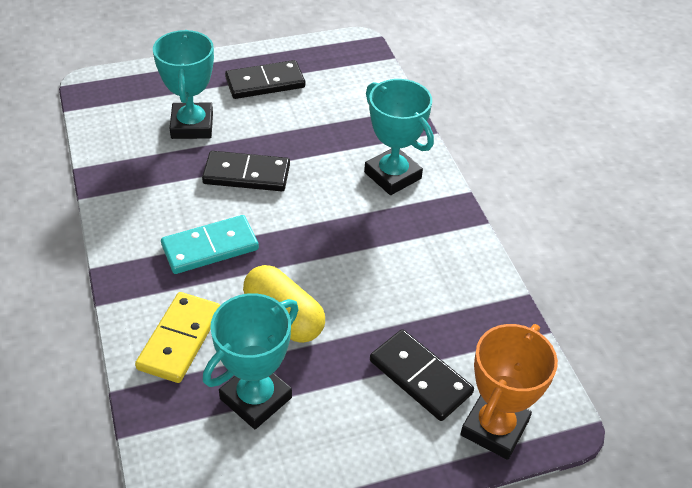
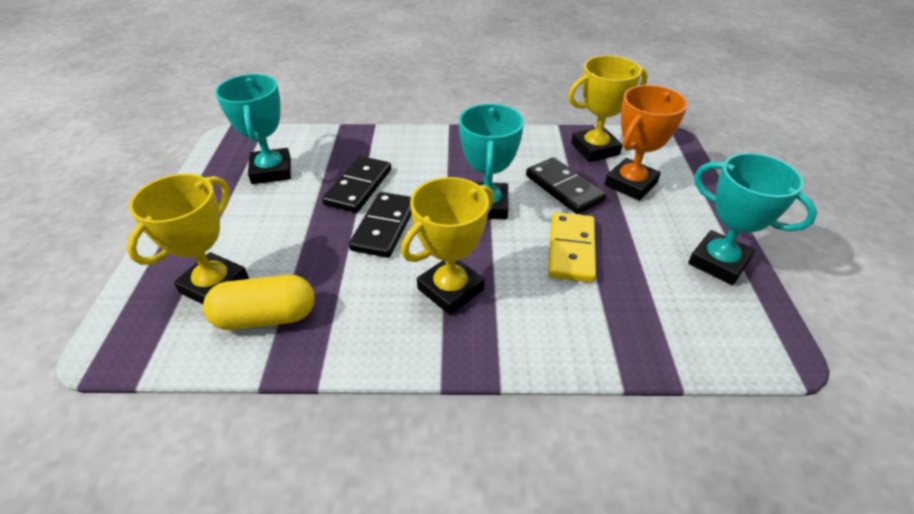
turquoise domino: [161,215,259,274] = 1 -> none = 0
yellow trophy: none = 0 -> [127,174,249,304] [401,177,494,315] [568,55,648,162] = 3

